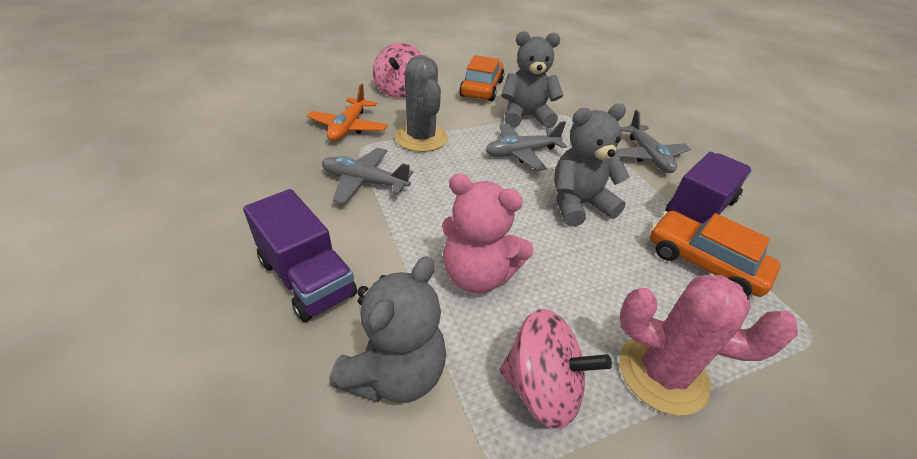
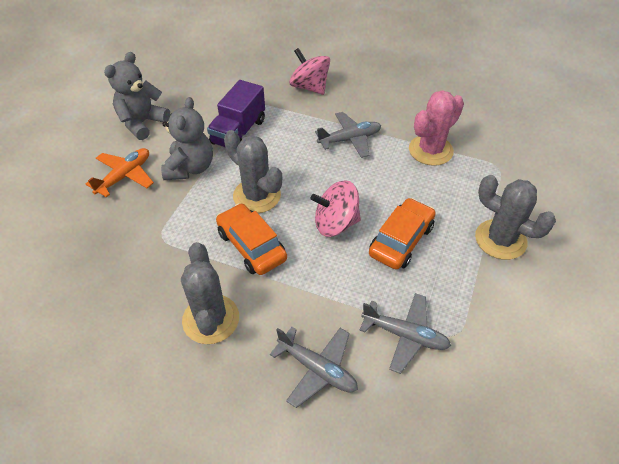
grey cactus: [395,55,448,152] = 1 -> [181,242,239,344] [224,130,282,213] [475,175,556,260] = 3
grey teddy bear: [329,256,446,403] [501,31,564,128] [554,104,630,227] = 3 -> [104,52,170,140] [161,97,213,180] = 2
pink teddy bear: [442,174,534,293] = 1 -> none = 0
purple truck: [243,189,357,322] [665,152,752,224] = 2 -> [207,80,265,148] = 1

